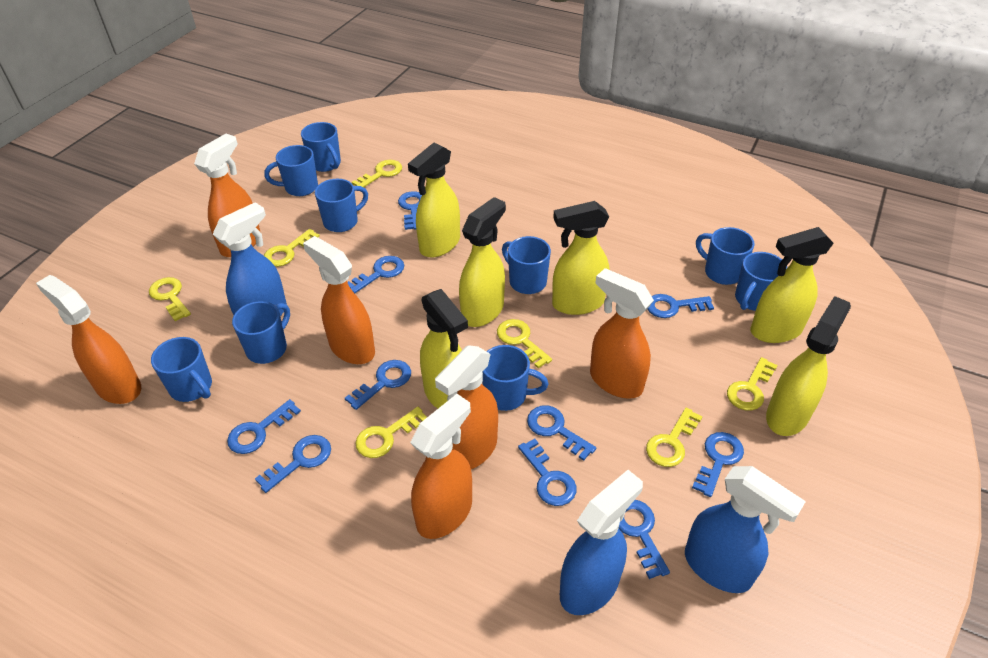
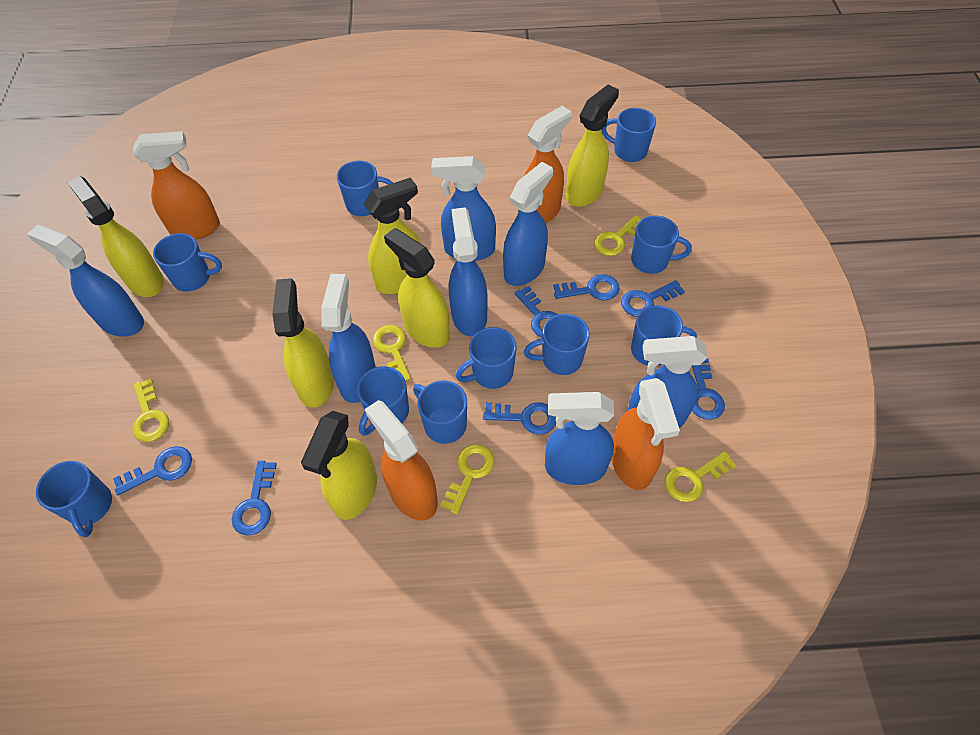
blue key: [227,399,301,454] [255,435,331,493] [345,360,411,410] [348,256,404,293] [398,191,422,230] [518,439,577,506] [527,405,596,461] [618,500,670,579] [647,294,714,318] [692,432,744,497] = 10 -> [113,446,192,495] [232,461,277,536] [483,402,556,435] [514,286,559,338] [553,274,620,301] [621,280,685,317] [692,358,725,420] = 7
blue mug: [151,337,212,402] [232,301,290,364] [264,145,318,196] [301,122,341,172] [315,179,368,232] [482,345,548,411] [502,236,551,294] [696,227,754,285] [735,252,787,311] = 9 -> [36,461,112,537] [153,233,222,292] [337,161,393,216] [357,366,409,436] [413,381,467,444] [456,327,517,389] [524,314,590,375] [601,108,656,162] [631,216,692,274] [631,305,697,366] = 10
blue spray bottle: [213,202,287,316] [560,470,643,615] [685,466,806,593] = 3 -> [27,225,144,337] [321,274,376,403] [431,156,496,261] [449,207,488,336] [503,162,553,286] [545,392,614,485] [627,336,708,428] = 7
orange spray bottle: [36,275,141,404] [194,134,260,257] [303,236,375,364] [410,394,472,539] [435,345,498,469] [590,268,654,399] = 6 -> [133,131,220,240] [365,400,438,520] [524,106,572,223] [611,378,680,490] = 4
yellow key: [149,277,191,321] [264,229,320,267] [352,160,402,187] [355,407,427,458] [497,319,552,368] [646,408,703,467] [727,357,778,411] = 7 -> [132,378,169,442] [373,325,411,381] [440,444,494,514] [594,215,641,256] [665,451,737,502] = 5

